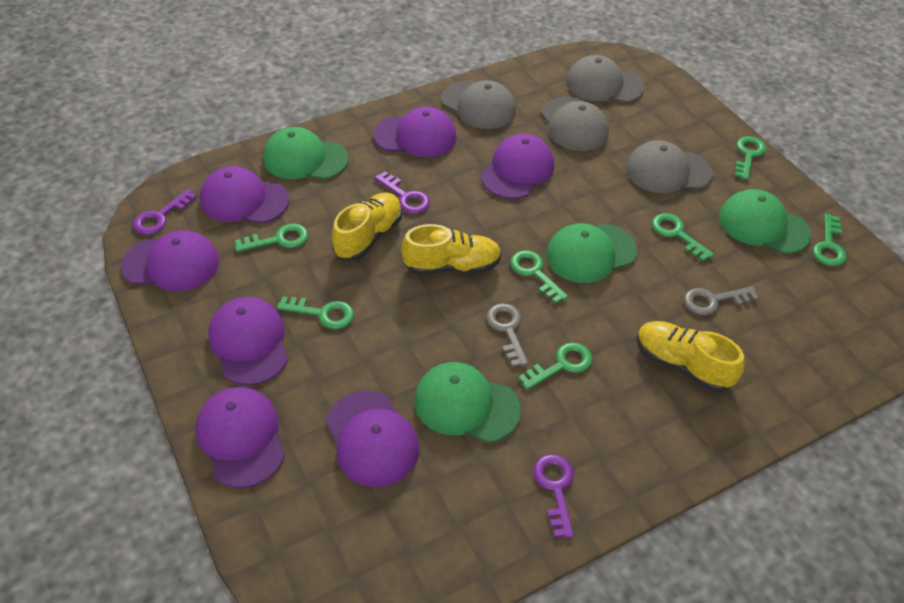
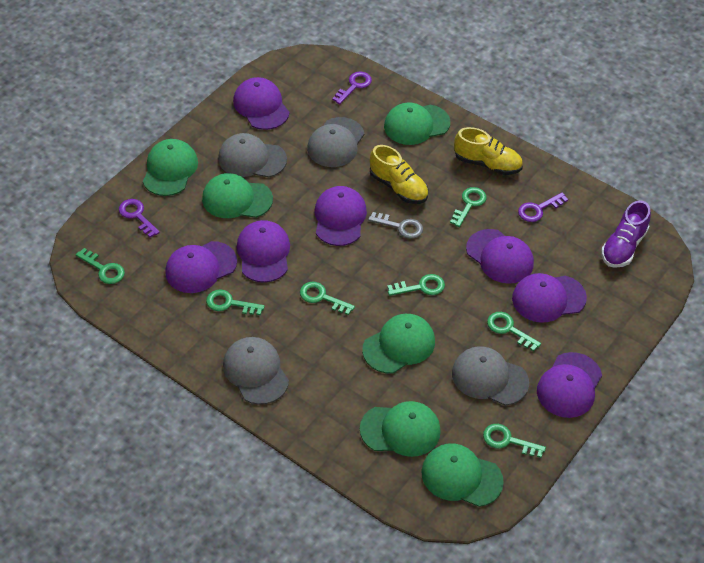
green cap: [263,127,349,179] [414,362,521,443] [546,223,637,283] [719,189,811,254] = 4 -> [143,139,198,196] [202,173,273,218] [360,401,441,457] [362,314,435,374] [384,102,450,145] [421,443,504,507] = 6
grey key: [486,303,528,367] [684,286,759,315] = 2 -> [368,212,423,239] = 1
purple shoe: none = 0 -> [601,200,651,268] = 1
yellow shoe: [332,192,402,261] [401,224,502,275] [637,321,745,392] = 3 -> [370,145,428,204] [454,127,523,175] = 2

